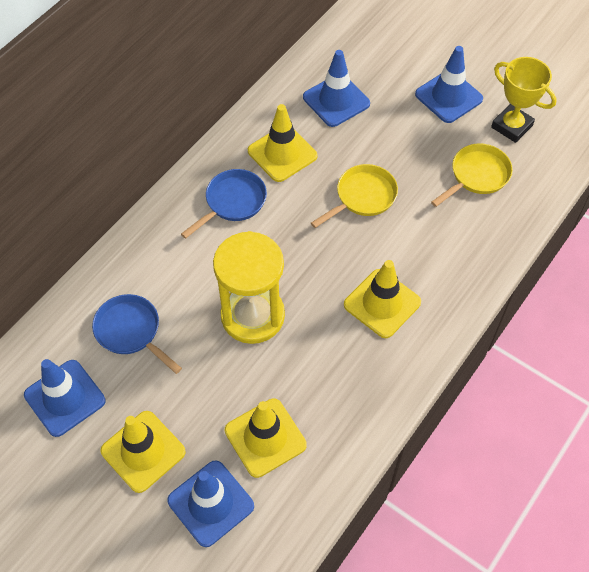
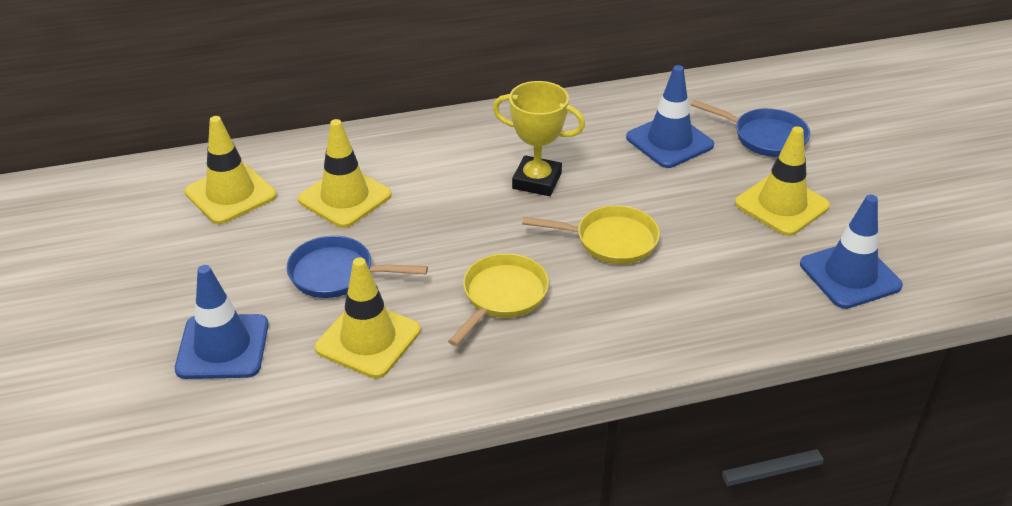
blue traffic cone: [24,359,106,437] [167,461,254,547] [303,50,370,127] [415,46,483,123] = 4 -> [175,265,269,379] [626,65,714,168] [800,195,903,309] = 3
yellow hourglass: [213,231,285,344] = 1 -> none = 0

